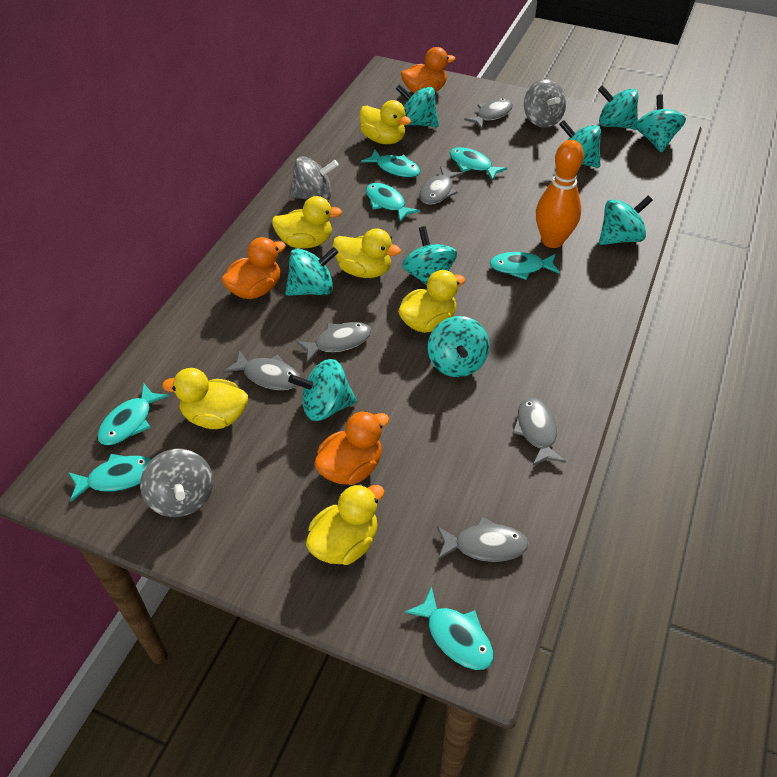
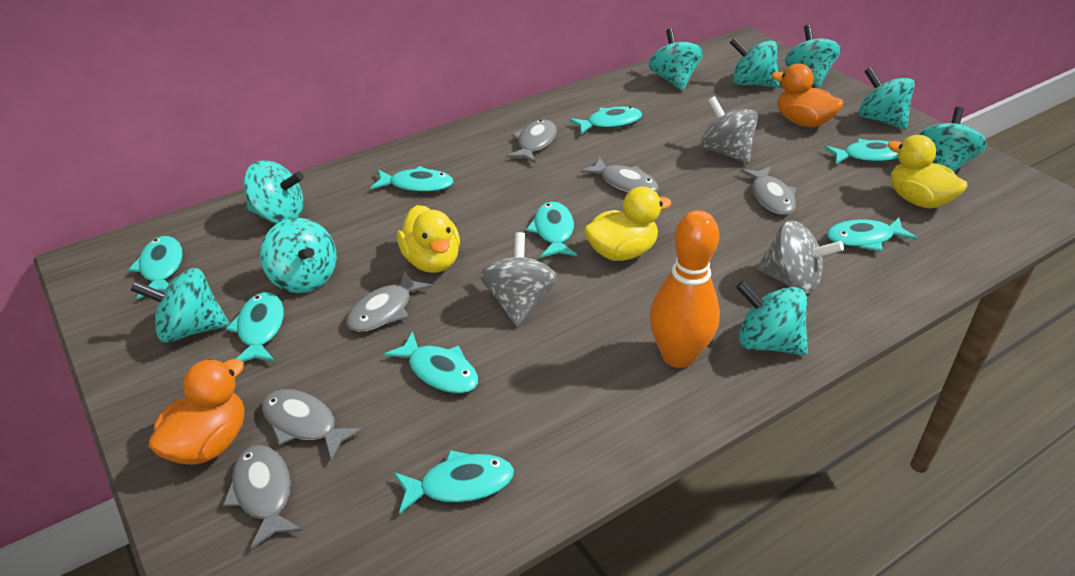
orange duck: [221,237,286,299] [314,411,389,485] [401,47,455,93] = 3 -> [148,359,244,465] [772,64,843,127] = 2
turquoise fish: [68,454,151,502] [97,384,169,446] [361,150,420,178] [366,183,420,222] [404,587,494,670] [450,147,507,181] [489,252,560,280] = 7 -> [128,236,183,299] [226,292,284,362] [370,166,454,193] [384,331,478,394] [394,450,514,514] [526,202,577,258] [569,106,642,134] [824,139,898,164] [826,218,917,252] = 9
yellow duck: [162,368,248,429] [272,196,342,248] [306,484,384,565] [333,228,401,278] [359,100,411,144] [398,270,465,333] = 6 -> [397,205,460,273] [584,187,672,261] [888,135,968,208] = 3

